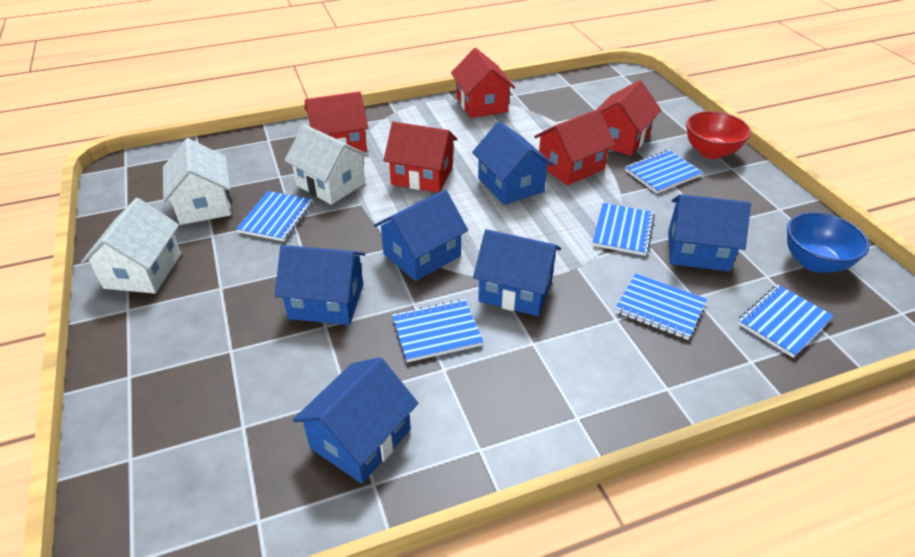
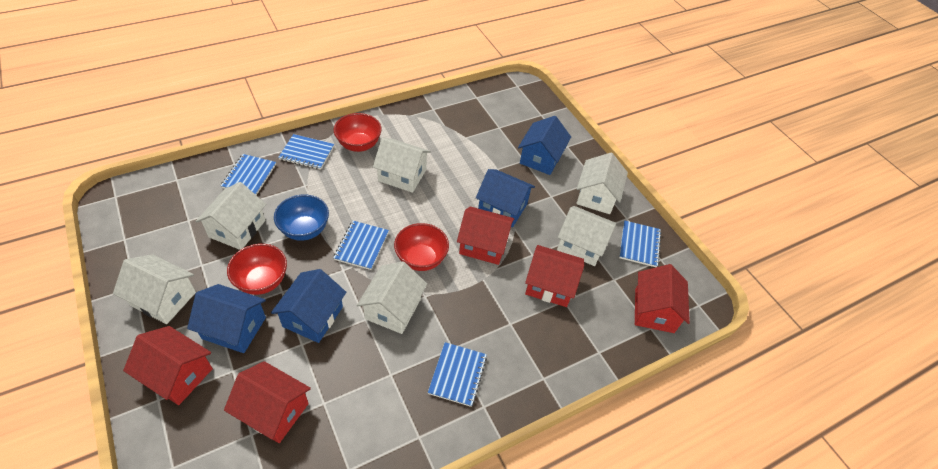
blue house: [275,245,365,325] [293,357,418,484] [374,190,468,281] [472,121,554,205] [473,229,561,316] [668,194,751,272] = 6 -> [187,284,266,353] [271,269,346,343] [476,169,535,227] [518,116,571,175] = 4
blue notebook: [236,191,313,242] [392,299,483,362] [592,203,655,256] [615,273,707,340] [625,150,703,194] [738,285,834,358] = 6 -> [221,154,276,195] [278,134,334,170] [333,221,389,270] [428,342,487,407] [619,220,661,267] = 5
red bowl: [686,111,751,159] = 1 -> [227,244,287,295] [334,113,382,152] [394,223,449,271] = 3
white house: [81,198,181,294] [163,138,231,225] [284,124,369,205] = 3 -> [113,254,196,324] [195,182,266,250] [357,261,427,334] [373,138,431,193] [557,206,616,266] [576,153,628,214] = 6

